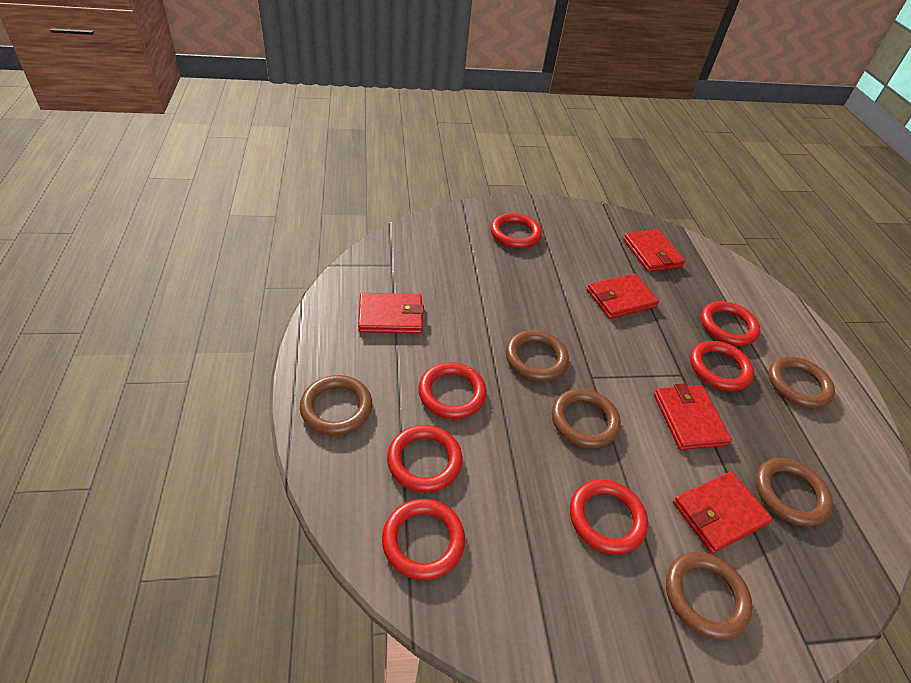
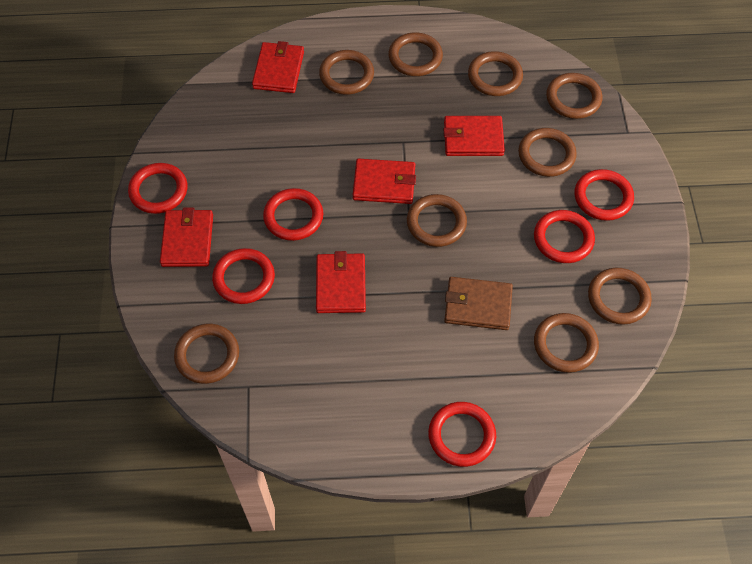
brown ring: [300,375,372,435] [506,330,569,381] [552,389,621,448] [666,552,753,640] [755,458,833,527] [769,356,835,408] = 6 -> [174,324,239,384] [319,50,374,95] [388,32,443,76] [407,194,467,247] [468,51,523,96] [518,128,577,177] [534,313,599,373] [546,73,603,119] [588,268,652,325] = 9
brown wallet: none = 0 -> [444,277,513,330] = 1
red ring: [382,499,465,580] [387,425,462,493] [418,362,487,419] [490,213,542,249] [570,479,648,555] [690,341,754,391] [701,301,760,346] = 7 -> [128,163,188,214] [212,248,275,304] [263,188,323,241] [428,402,496,467] [534,210,595,263] [574,169,634,221] = 6

